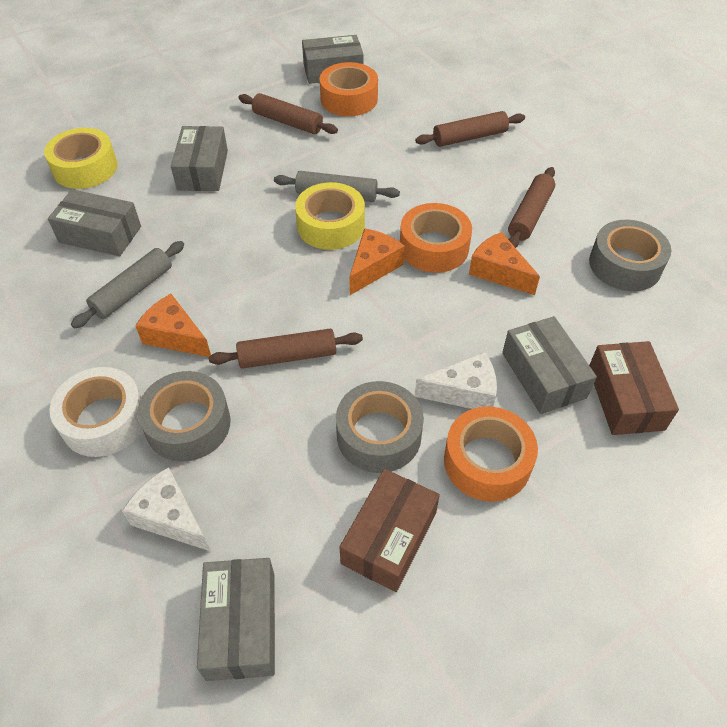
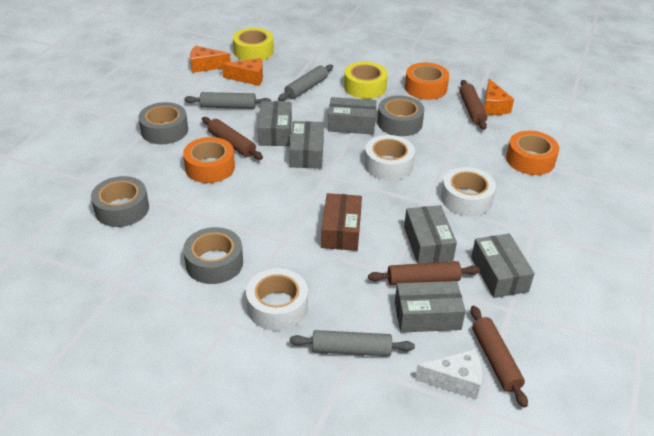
brown box: [339,469,440,592] [589,341,679,435] = 2 -> [321,193,362,251] = 1
grey box: [48,189,141,256] [171,126,228,191] [197,558,275,681] [302,35,364,84] [502,316,597,414] = 5 -> [258,101,292,146] [289,121,324,168] [328,97,376,135] [395,281,466,333] [404,205,457,264] [471,233,535,298] = 6
grey rolling pin: [71,241,184,329] [274,171,400,202] = 2 -> [184,92,271,109] [278,64,333,101] [290,330,415,356] = 3
grey tape: [137,371,231,462] [336,381,424,473] [589,220,671,291] = 3 -> [91,176,149,227] [138,102,188,144] [183,227,243,284] [377,95,425,136] = 4
white cheese: [122,467,210,551] [415,352,497,409] = 2 -> [415,349,482,400] = 1
white tape: [50,367,142,457] = 1 -> [246,268,308,331] [364,135,415,180] [441,167,496,216] = 3

